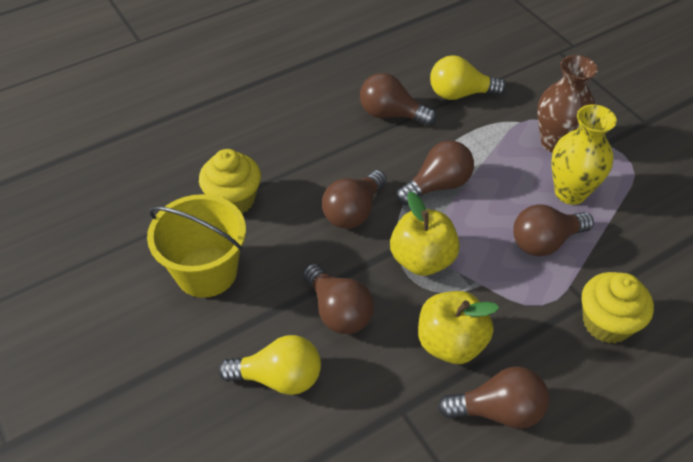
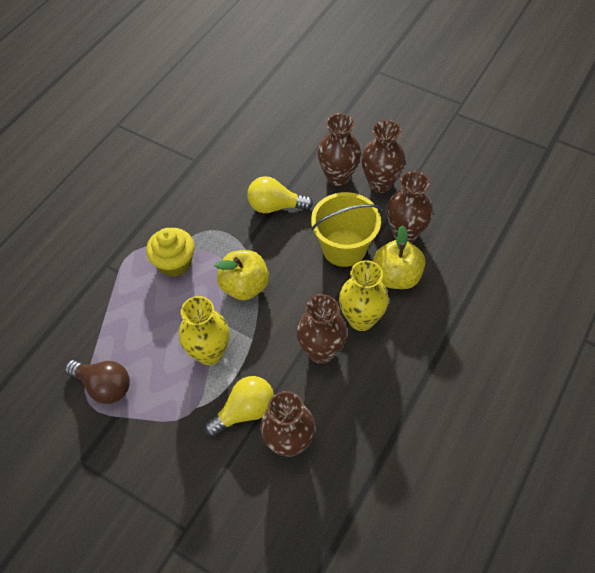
brown light bulb: [303,264,374,334] [322,170,387,229] [360,73,437,126] [396,141,474,205] [438,366,549,429] [513,205,594,256] = 6 -> [65,360,130,404] = 1
brown vase: [537,55,598,153] = 1 -> [260,391,315,457] [296,294,347,364] [318,113,361,186] [361,120,405,193] [387,171,433,243] = 5
yellow cupcake: [199,149,261,214] [582,272,654,343] = 2 -> [146,228,195,277] = 1
yellow vase: [551,104,617,205] = 1 -> [179,296,230,365] [339,260,389,331] = 2

